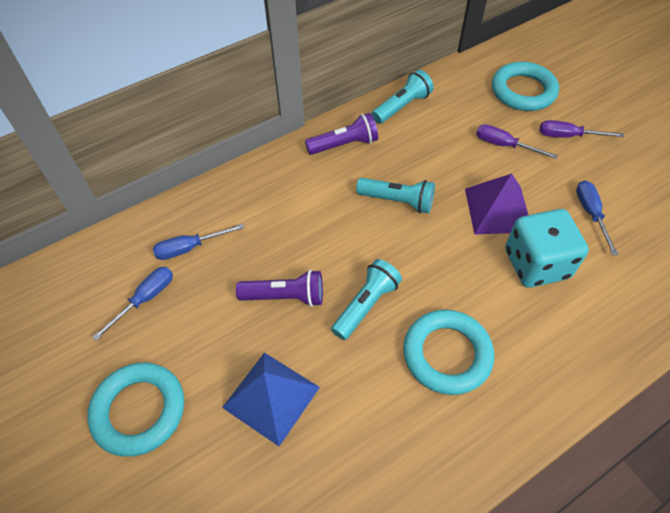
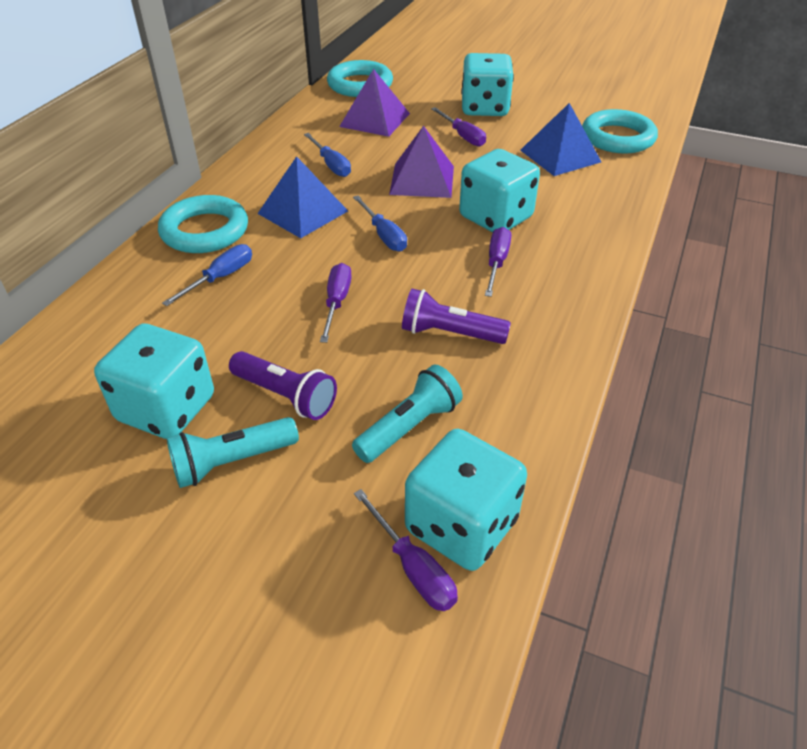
blue pyramid: [222,353,320,446] = 1 -> [257,156,348,238] [520,103,601,176] = 2
purple pyramid: [465,174,528,234] = 1 -> [339,69,410,137] [389,126,454,198] = 2
purple screwdriver: [476,124,558,159] [540,120,624,138] = 2 -> [320,263,352,343] [354,489,458,611] [431,107,486,147] [485,227,511,297] = 4
turquoise dice: [505,209,589,288] = 1 -> [94,324,214,439] [405,429,527,571] [459,149,540,232] [461,53,514,116] = 4
turquoise flashlight: [331,259,402,340] [356,178,435,213] [372,70,434,124] = 3 -> [167,417,299,488] [352,364,463,463] = 2

